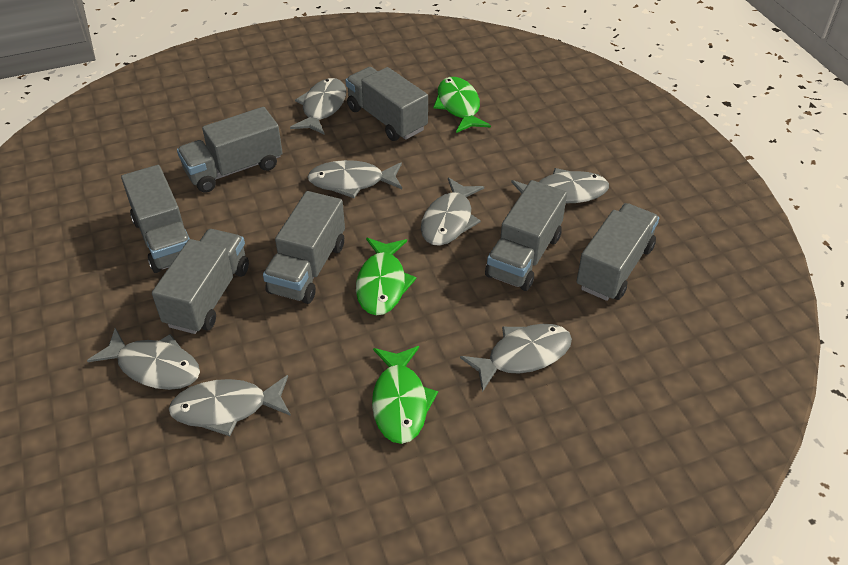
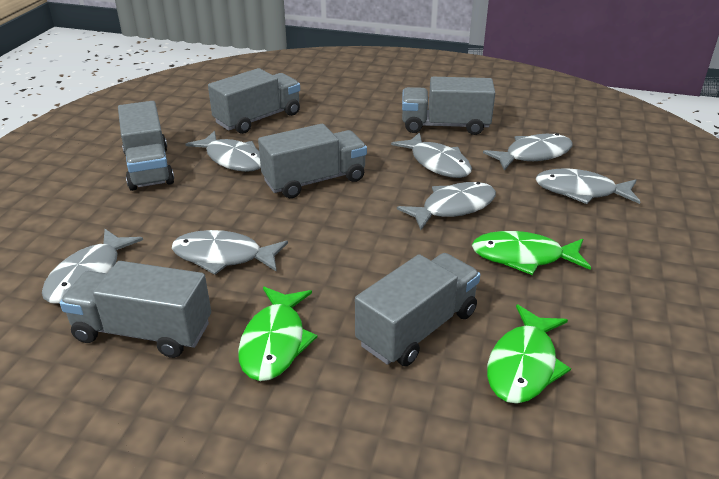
grey truck: [121,165,190,273] [152,229,249,334] [177,107,283,193] [263,191,345,304] [346,67,428,141] [485,180,567,291] [576,203,659,301] = 7 -> [60,261,211,358] [118,101,174,191] [208,68,300,134] [258,124,367,198] [355,253,480,366] [402,77,495,135] = 6

